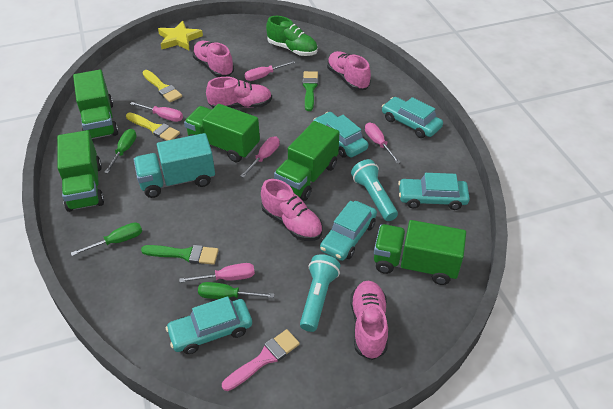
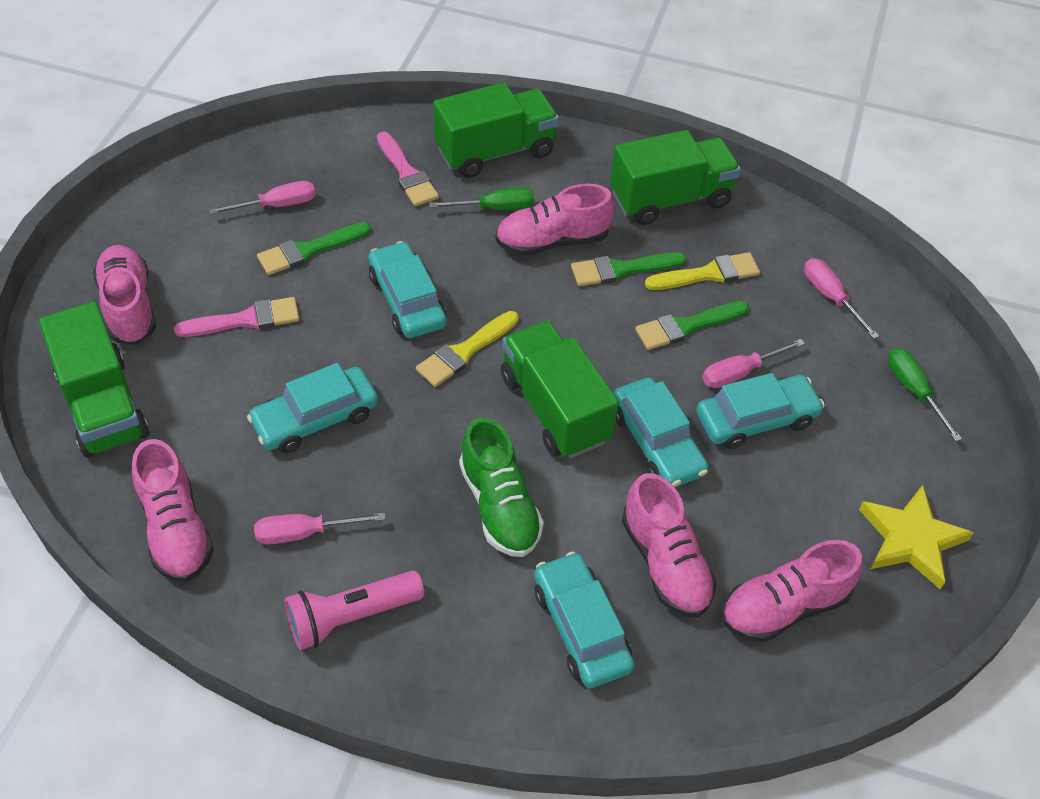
green brush: [141,245,219,265] [303,71,318,111] = 2 -> [257,222,371,275] [571,252,687,286] [635,301,749,350] = 3
green screwdriver: [71,222,142,256] [104,129,137,174] [198,282,274,299] = 3 -> [429,187,534,210] [888,348,962,441] = 2
green truck: [57,130,104,212] [73,70,118,139] [184,104,260,162] [274,121,339,201] [374,220,466,285] = 5 -> [39,301,149,457] [434,83,559,178] [501,321,619,459] [610,130,741,225] = 4
pink brush: [222,329,300,391] = 1 -> [174,297,299,337] [377,132,439,206] = 2
pink flashlight: none = 0 -> [285,571,424,650] = 1
pink screwdriver: [130,102,183,122] [179,263,255,283] [240,137,280,178] [245,61,295,81] [365,123,401,164] = 5 -> [209,181,315,215] [254,513,385,544] [703,339,805,388] [804,258,879,339] = 4
turquoise flashlight: [300,254,340,332] [351,159,398,221] = 2 -> none = 0
turquoise truck: [133,133,215,198] = 1 -> none = 0

